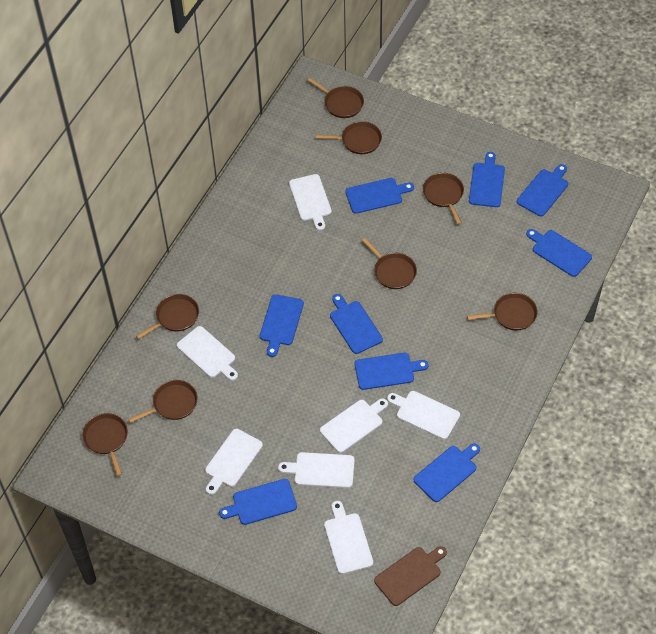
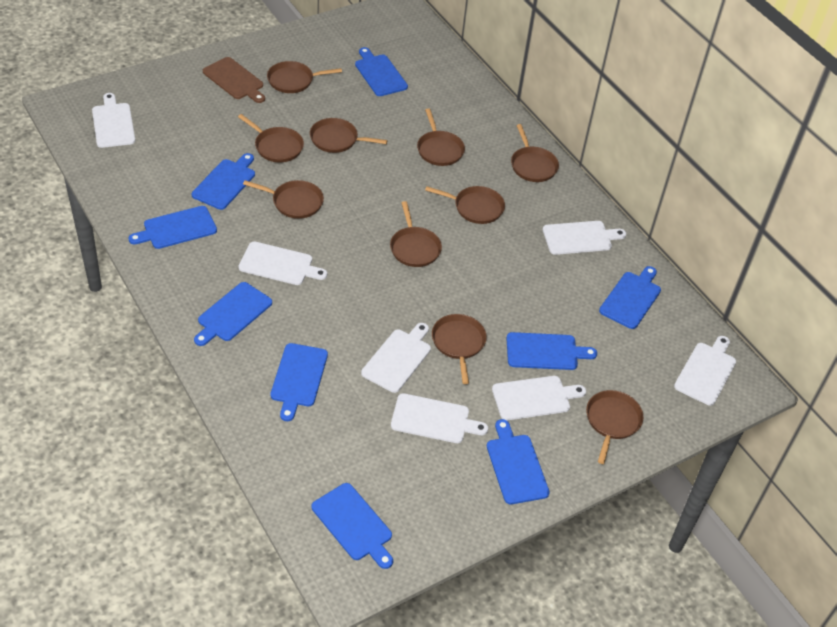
brown pan: [82,413,128,476] [128,380,198,423] [136,294,199,339] [307,78,364,118] [316,121,382,154] [362,238,417,289] [423,173,464,225] [467,293,537,331] = 8 -> [238,114,304,162] [243,180,324,219] [267,61,342,93] [310,118,387,153] [390,201,442,267] [417,109,465,166] [425,186,505,224] [432,314,487,384] [511,124,559,182] [586,390,643,464] = 10

